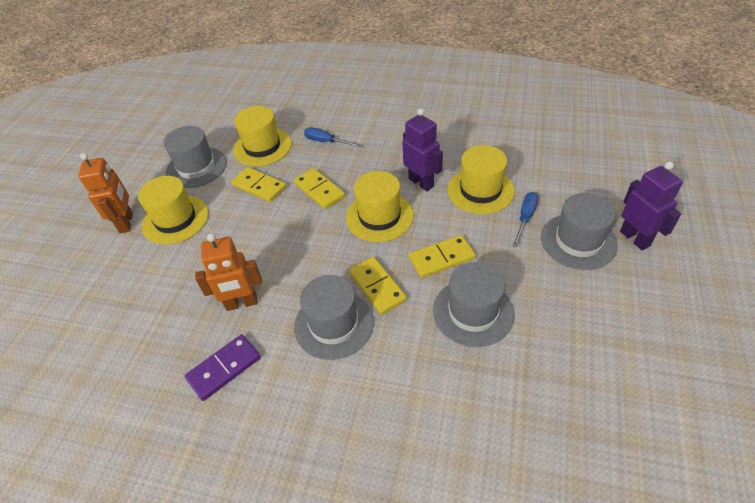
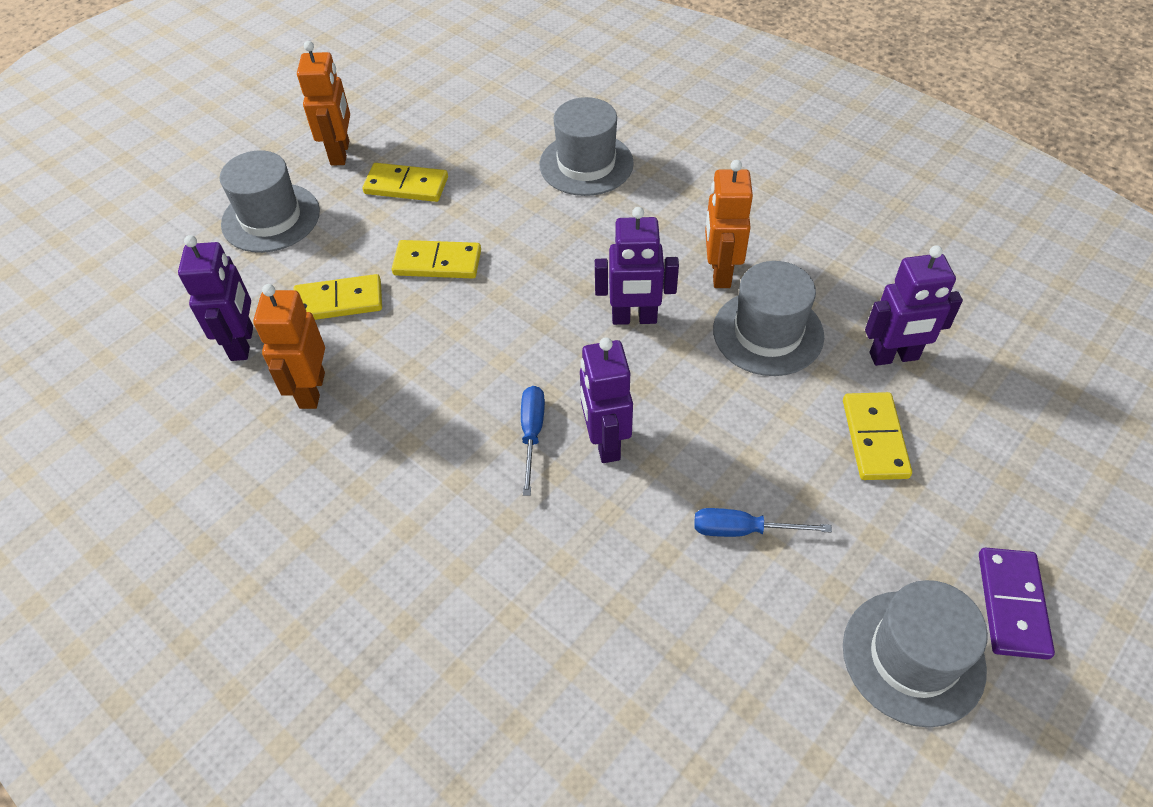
orange robot: [78,153,133,233] [195,233,262,311] = 2 -> [253,284,325,409] [297,41,350,166] [705,160,753,288] = 3
purple robot: [402,108,443,191] [620,161,683,250] = 2 -> [178,235,253,361] [580,337,633,463] [595,207,679,325] [865,245,963,366] = 4
yellow hat: [138,176,209,245] [233,106,292,166] [346,171,414,242] [447,145,515,214] = 4 -> none = 0

